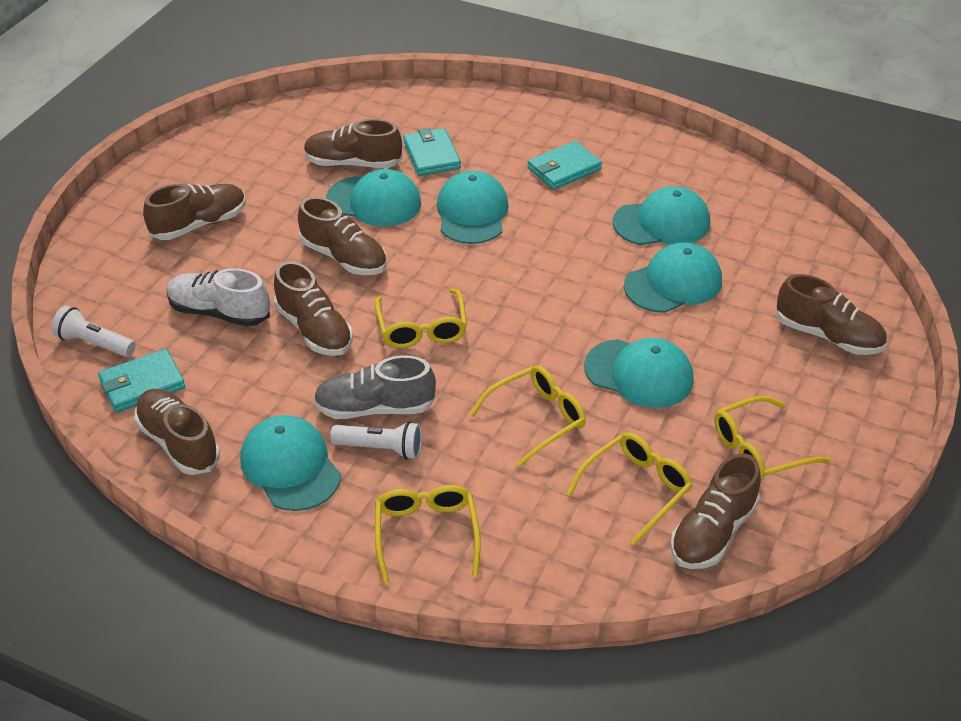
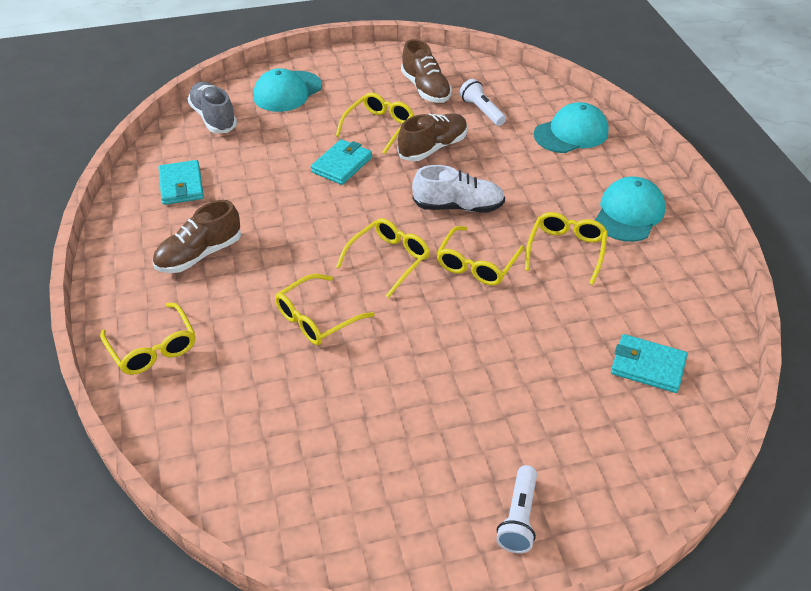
brown shoe: [134,389,220,475] [143,183,246,240] [274,261,353,356] [298,197,387,275] [304,119,402,168] [670,454,761,569] [776,274,887,355] = 7 -> [153,200,241,273] [398,113,468,161] [401,39,452,103] = 3
turquoise cap: [240,415,341,511] [326,169,421,227] [437,171,509,244] [584,338,694,408] [613,186,710,245] [624,242,722,313] = 6 -> [253,68,322,112] [534,102,608,153] [595,176,666,242] = 3
yellow glasses: [375,288,467,348] [375,485,481,584] [469,365,586,467] [566,432,693,545] [714,396,830,481] = 5 -> [100,303,195,375] [275,274,374,345] [336,93,414,154] [336,218,430,298] [437,226,524,285] [525,212,608,285] = 6

